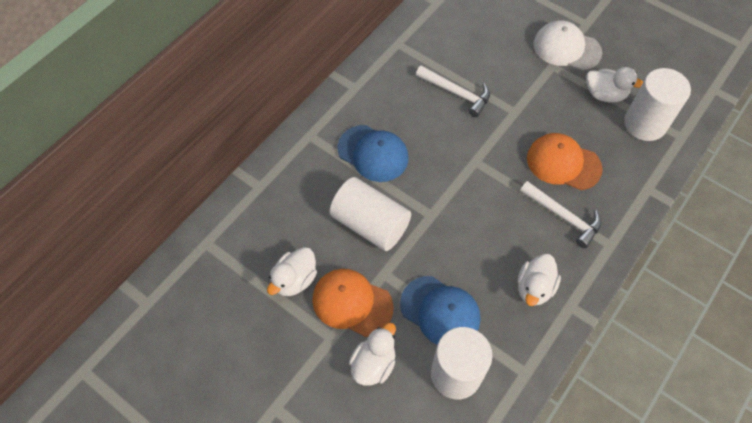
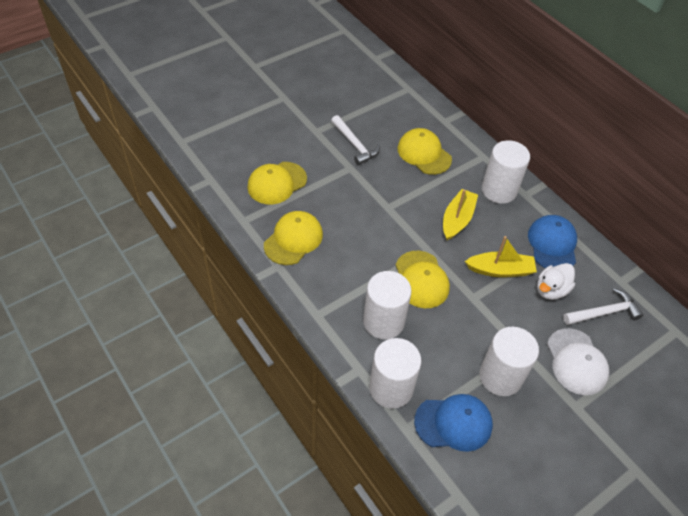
orange cap: [312,269,393,337] [527,133,603,190] = 2 -> none = 0
white cylinder: [329,177,411,251] [431,327,492,399] [624,68,691,141] = 3 -> [363,271,412,339] [369,338,421,409] [480,327,539,396] [482,140,530,204] = 4
white duck: [267,247,317,296] [349,323,396,386] [518,254,561,306] [586,67,643,102] = 4 -> [537,263,575,300] = 1
yellow boat: none = 0 -> [443,189,478,240] [465,236,537,277] = 2
yellow cap: none = 0 -> [247,162,307,205] [264,211,323,265] [396,251,450,308] [397,128,452,175] = 4

